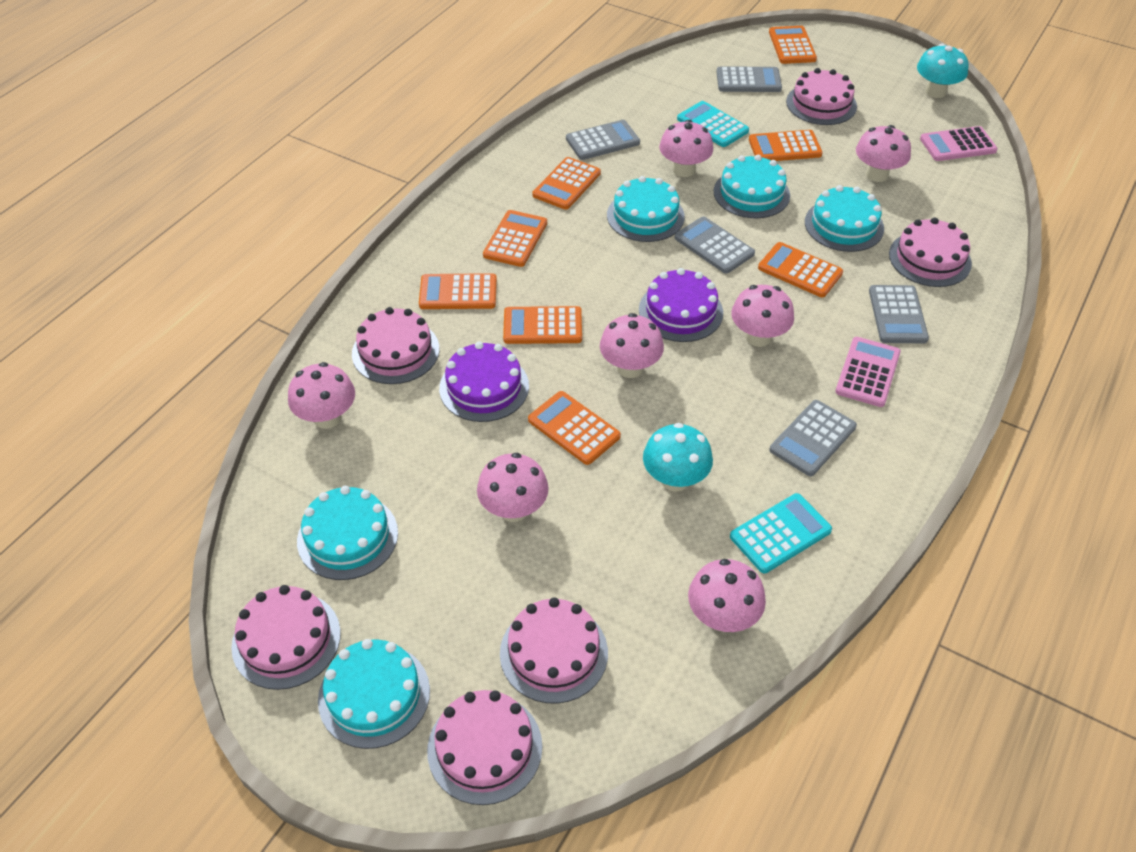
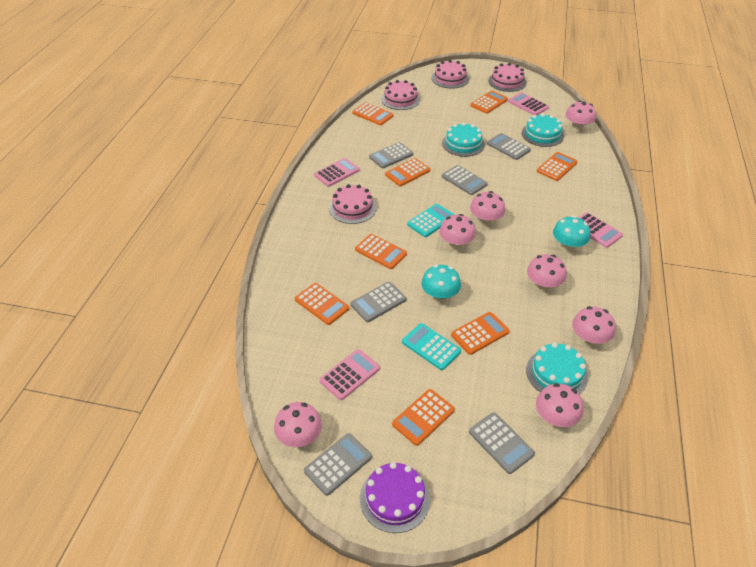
grey calculator: [566,120,640,160] [675,217,755,274] [716,66,782,92] [769,400,857,476] [869,285,929,343] = 5 -> [304,433,372,496] [351,282,407,322] [369,142,413,168] [442,165,488,195] [469,412,535,474] [487,133,531,160] = 6
pink cake: [231,585,341,690] [352,307,439,384] [427,690,542,805] [500,597,608,704] [786,68,857,125] [889,217,972,287] = 6 -> [329,184,377,224] [381,80,420,110] [432,60,469,88] [488,63,526,92] = 4
pink calculator: [835,337,901,407] [920,126,998,161] = 2 -> [314,158,360,187] [319,349,380,400] [508,92,549,115] [579,212,623,248] = 4
purple cake: [439,342,529,422] [639,268,723,342] = 2 -> [360,462,430,533] = 1
turquoise cake: [297,486,398,580] [318,639,430,749] [607,176,685,242] [714,155,790,218] [805,185,884,252] = 5 -> [442,122,485,157] [522,113,564,147] [526,342,588,394] = 3

